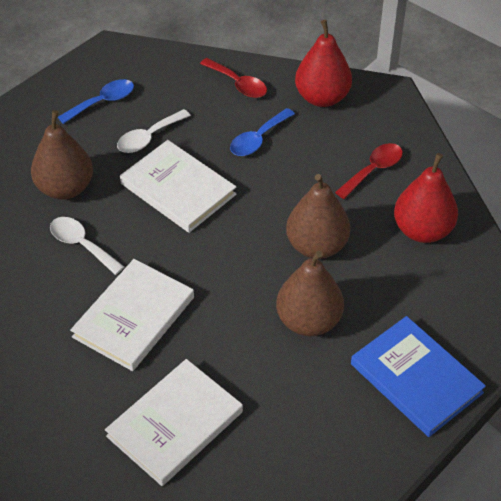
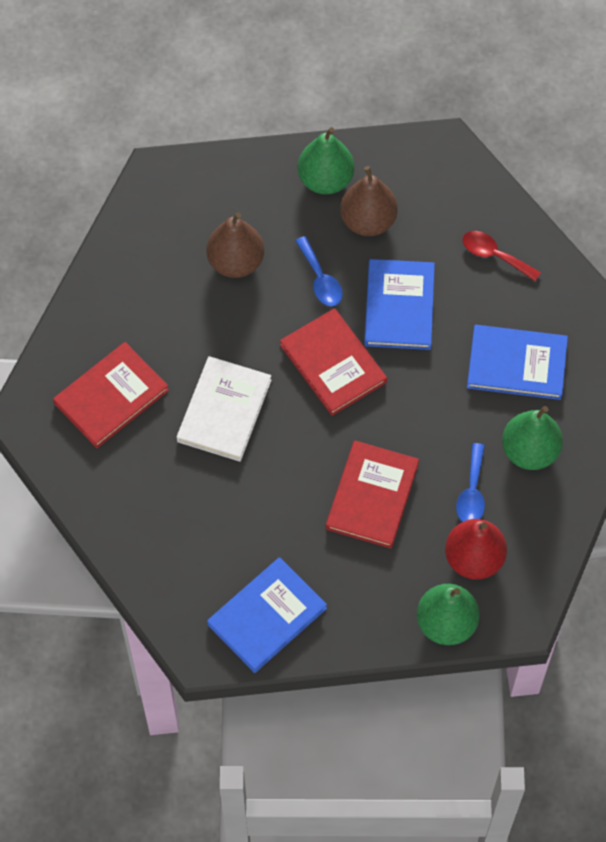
blue book: [351,316,486,437] = 1 -> [207,557,327,673] [364,259,435,350] [467,325,568,400] = 3
brown pear: [31,110,93,200] [276,250,344,336] [286,174,350,259] = 3 -> [206,212,264,278] [340,166,398,236] = 2
green pear: none = 0 -> [298,127,354,194] [417,584,479,645] [502,406,563,470] = 3
red book: none = 0 -> [53,342,169,448] [280,308,387,416] [326,441,419,549] = 3
red pear: [295,20,352,107] [394,153,458,243] = 2 -> [445,519,507,580] = 1
red spoon: [200,58,267,98] [335,143,403,199] = 2 -> [462,231,541,281] = 1
white book: [70,259,194,371] [105,359,243,486] [120,140,236,233] = 3 -> [177,356,272,462] = 1
white spoon: [50,217,124,275] [117,109,191,153] = 2 -> none = 0

